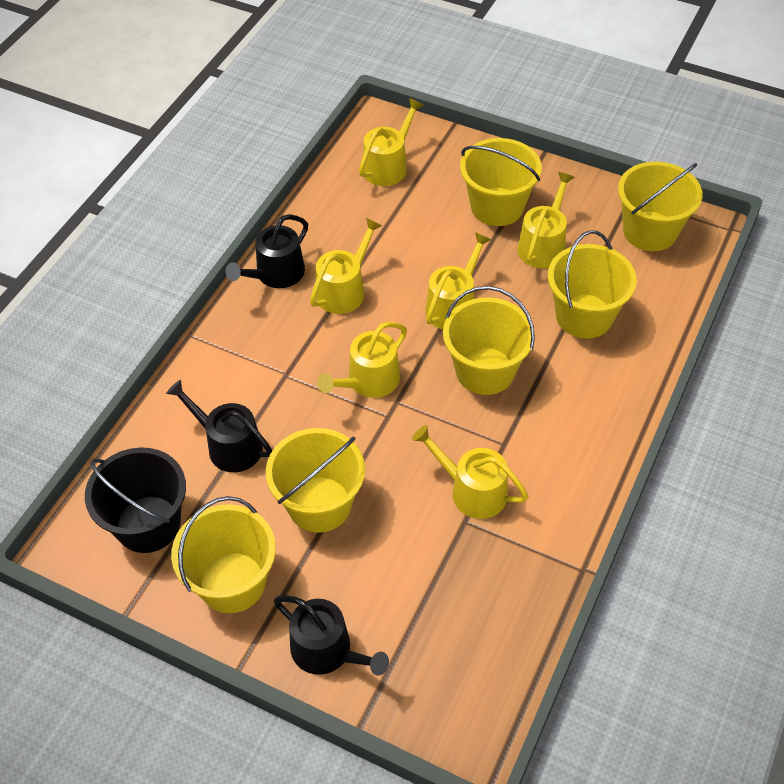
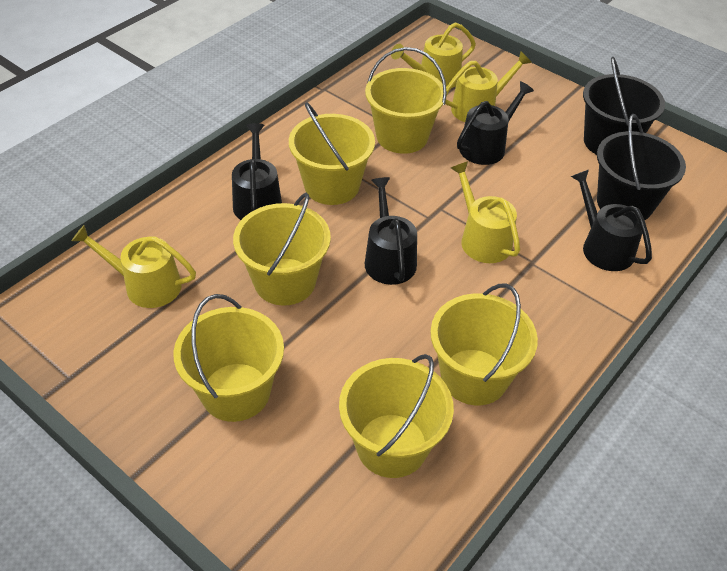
black bucket: [85,447,186,553] = 1 -> [583,57,665,155] [597,114,686,220] = 2
black watering can: [166,380,272,472] [226,214,308,288] [274,595,389,676] = 3 -> [232,123,282,220] [365,177,417,285] [457,81,534,165] [571,170,652,271] = 4
yellow watering can: [310,218,382,314] [317,322,407,398] [359,98,424,186] [412,425,529,519] [425,232,492,330] [517,172,575,268] = 6 -> [72,225,196,308] [391,22,476,88] [445,51,532,122] [451,161,520,263] = 4

